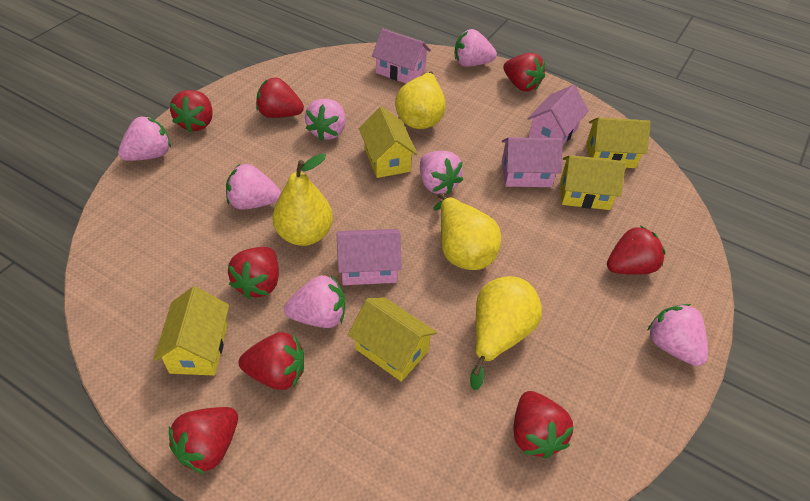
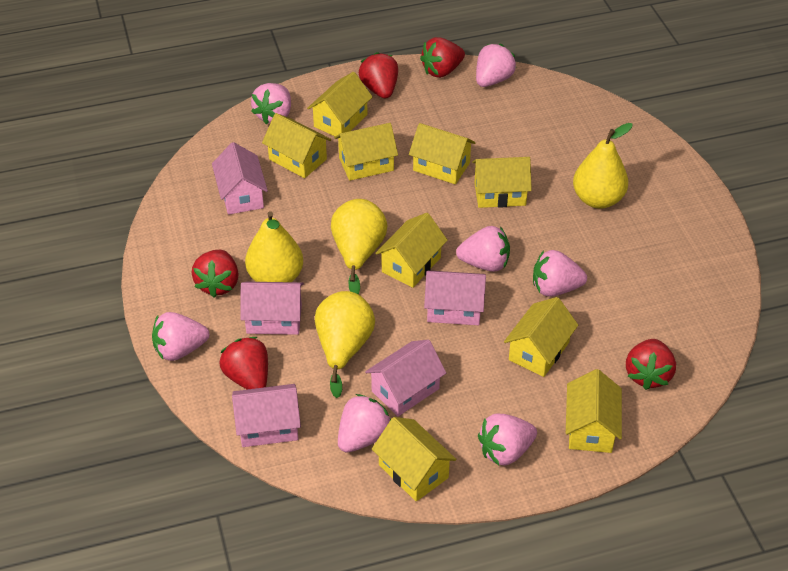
pink house: [337,229,402,285] [372,28,431,83] [501,137,563,187] [527,85,589,146] = 4 -> [212,142,268,215] [232,384,301,447] [240,282,304,335] [365,339,446,416] [424,270,486,325] = 5
red strawberry: [169,407,238,474] [170,90,213,133] [228,247,279,299] [239,332,304,390] [256,77,304,118] [503,53,545,91] [514,391,574,459] [607,226,666,275] = 8 -> [192,250,239,297] [219,337,268,389] [359,52,398,99] [420,37,465,78] [626,339,676,390] = 5
yellow house: [154,286,229,376] [348,297,437,382] [359,106,417,178] [560,155,626,210] [586,117,651,168] = 5 -> [262,113,331,178] [307,72,372,136] [334,123,398,181] [372,417,457,502] [375,213,448,288] [409,123,476,184] [472,157,532,208] [504,297,578,377] [566,369,622,453] = 9

